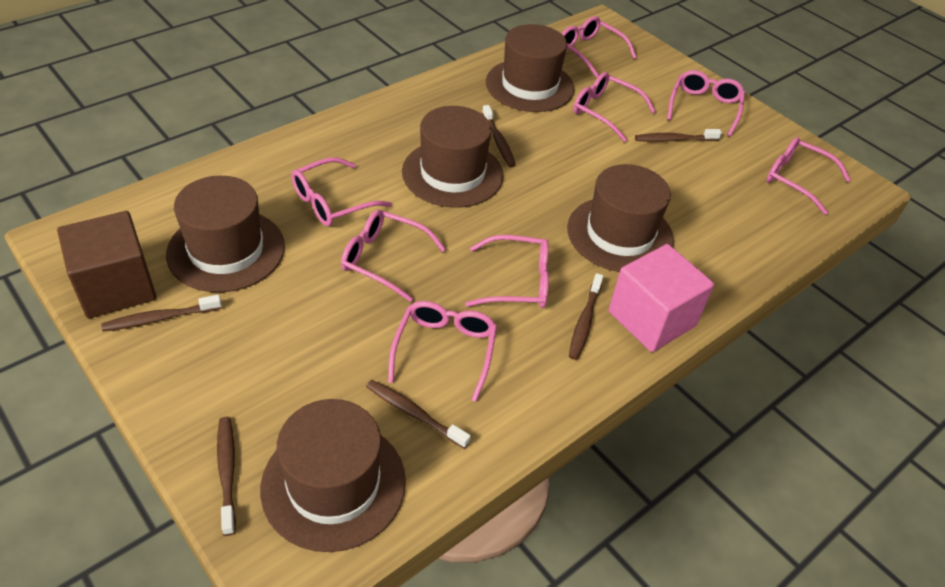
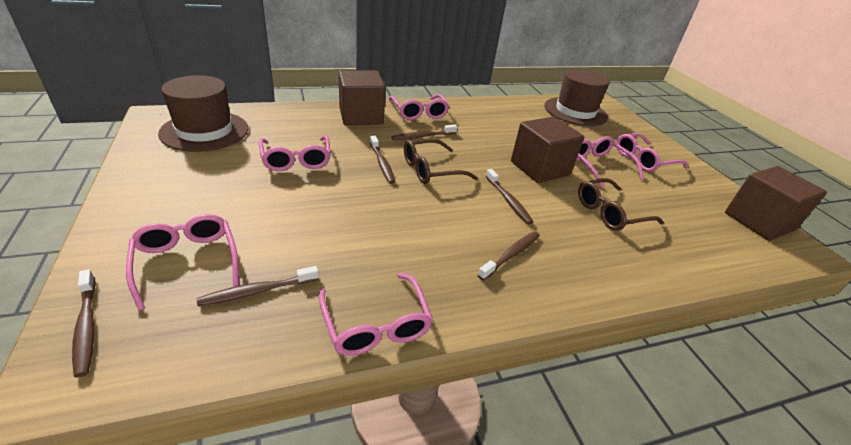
brown cube: [57,211,157,318] = 1 -> [338,70,385,125] [511,117,584,183] [725,166,827,241] = 3
brown glasses: none = 0 -> [404,139,478,184] [578,178,664,231] = 2
brown hat: [166,176,285,292] [260,399,406,552] [402,106,504,208] [486,24,575,112] [567,164,674,272] = 5 -> [158,75,248,152] [544,69,610,126] = 2
pink cube: [608,244,714,352] = 1 -> none = 0
pink glasses: [291,157,392,226] [341,210,446,302] [388,301,497,402] [465,235,549,308] [561,16,637,78] [573,72,656,142] [667,70,745,137] [767,137,851,215] = 8 -> [126,214,239,311] [259,135,331,171] [318,273,433,356] [389,94,449,120] [576,136,644,188] [616,133,688,172] = 6

